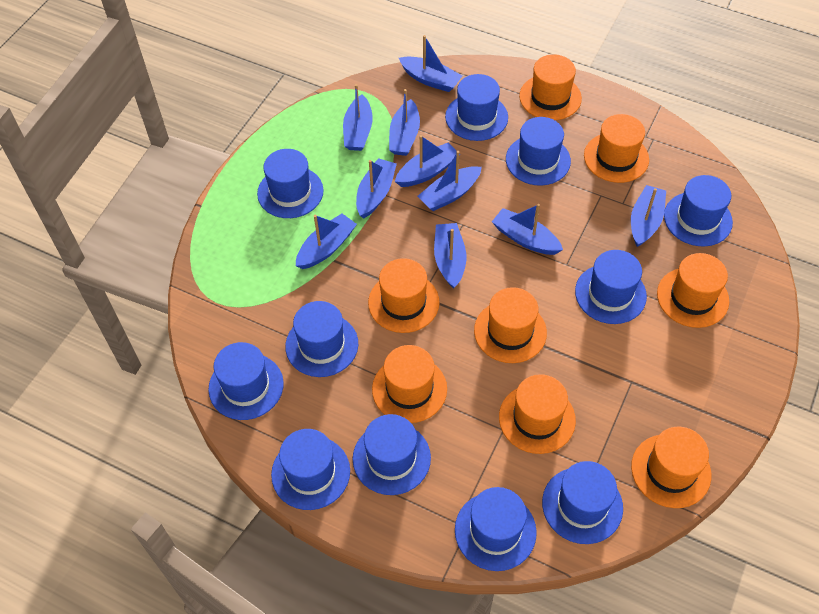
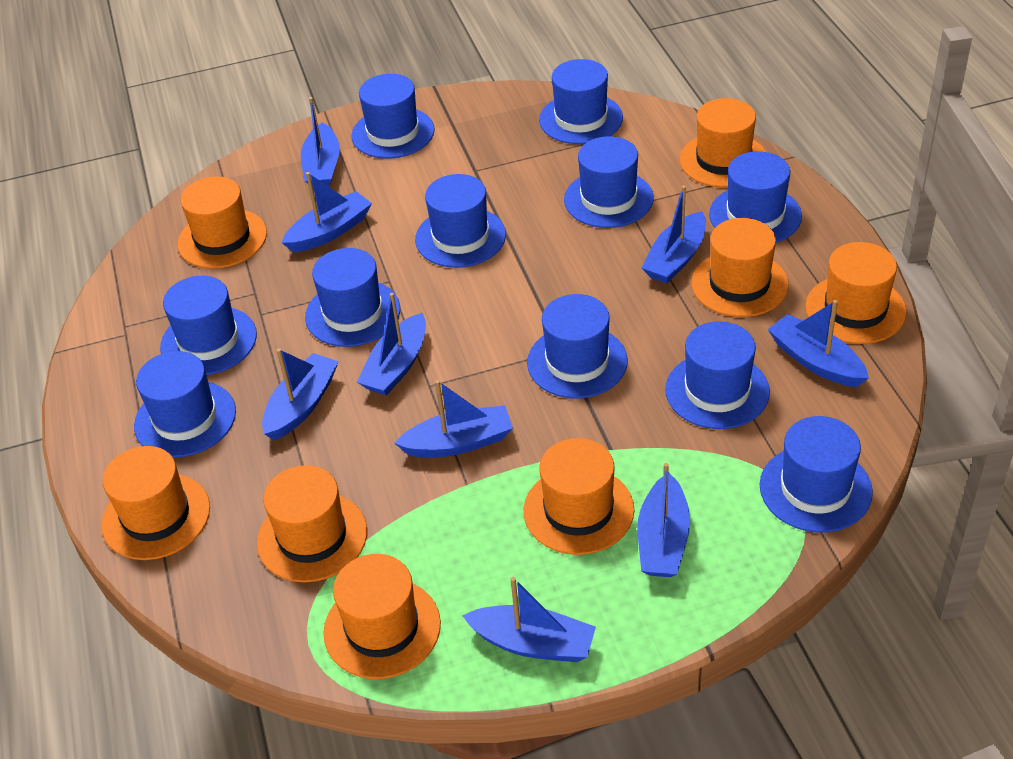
blue boat: [296,213,357,269] [343,84,373,151] [356,158,397,219] [389,89,420,156] [395,135,460,187] [399,35,462,92] [418,151,482,211] [434,223,466,289] [492,204,563,255] [631,185,666,247] = 10 -> [262,348,339,440] [282,172,372,252] [301,97,340,189] [357,293,426,396] [394,380,513,457] [462,577,596,662] [638,463,690,577] [642,185,706,284] [768,300,869,387] = 9

